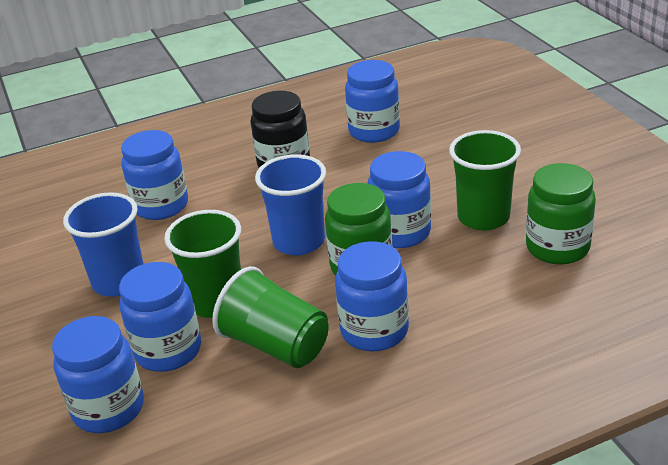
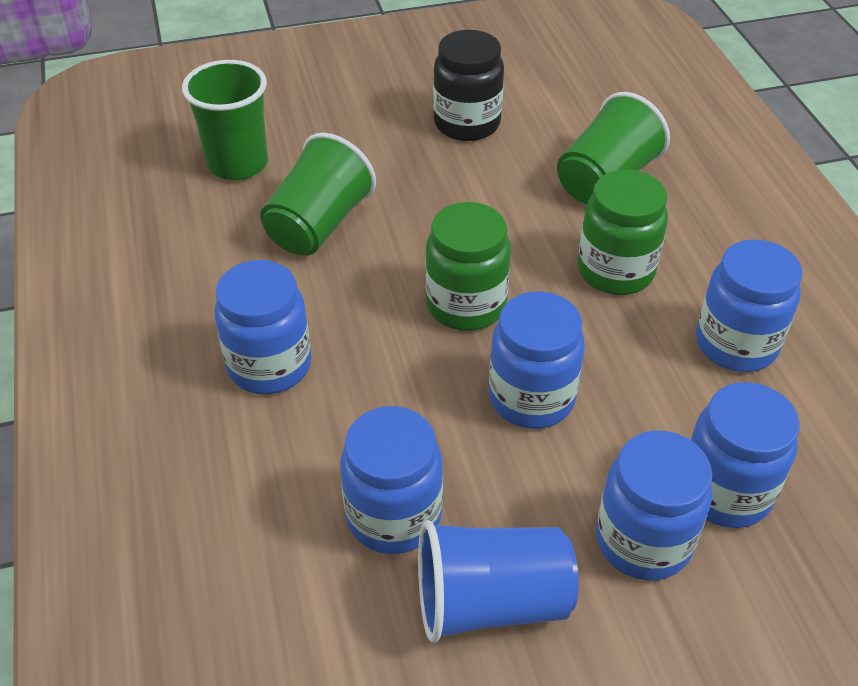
blue cup: [63,192,144,297] [255,154,326,255] = 2 -> [418,520,579,643] = 1

